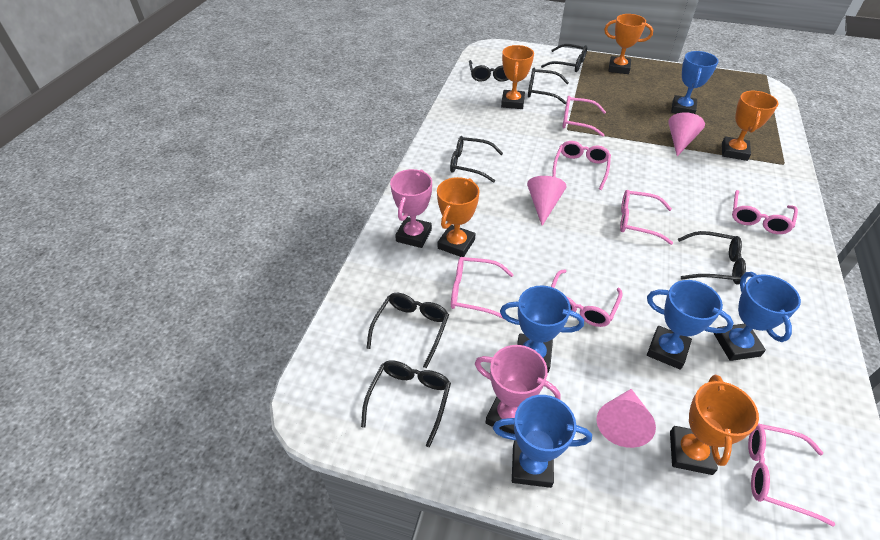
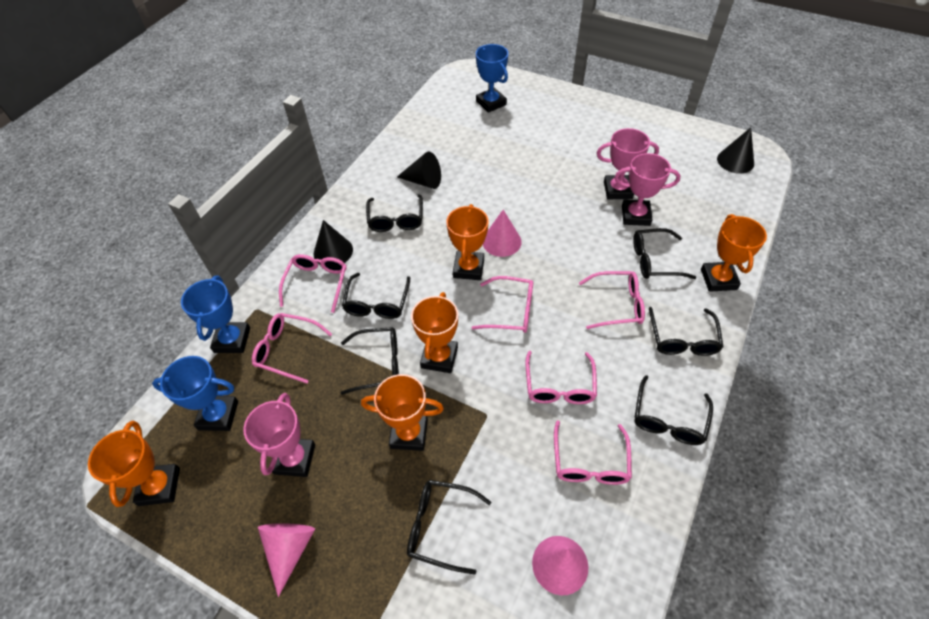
black cone: none = 0 -> [314,220,353,264] [397,152,441,189] [717,127,754,174] = 3
blue trophy: [493,395,592,488] [500,285,584,373] [647,280,734,370] [671,51,719,114] [714,272,801,361] = 5 -> [152,356,238,431] [181,276,250,353] [476,44,508,113] = 3
pink glasses: [451,257,514,319] [551,269,623,327] [552,141,611,190] [562,96,606,137] [620,190,673,245] [732,190,798,234] [748,423,835,527] = 7 -> [252,313,332,384] [279,254,346,313] [472,276,533,333] [525,351,597,404] [554,420,632,485] [579,271,645,329] = 6
pink trophy: [390,169,432,248] [475,345,561,434] = 2 -> [243,393,315,477] [597,128,659,199] [615,153,680,226] = 3

